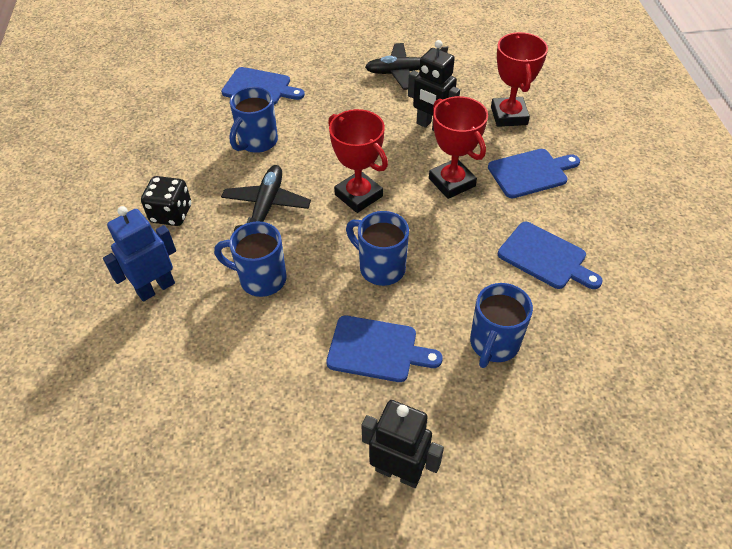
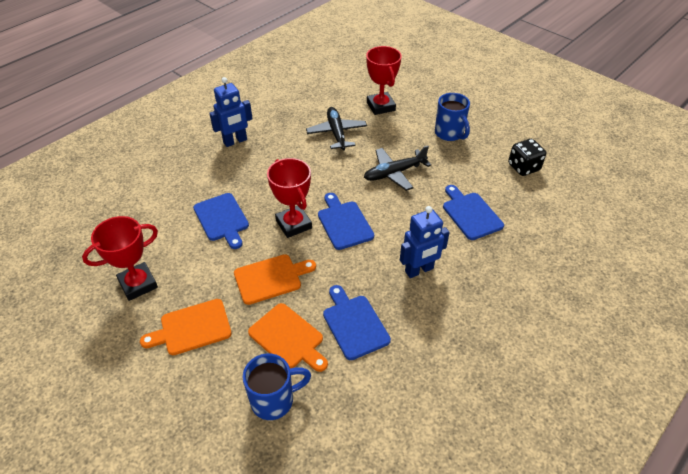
black robot: [361,400,444,488] [408,40,460,131] = 2 -> none = 0
blue mug: [214,221,287,297] [229,86,278,153] [346,211,409,286] [470,283,533,368] = 4 -> [243,354,311,420] [435,93,470,141] = 2
blue robot: [103,206,176,302] = 1 -> [209,77,253,147] [400,206,450,278] = 2
orange cutting board: none = 0 -> [140,299,232,355] [234,254,316,305] [248,303,328,372] = 3

